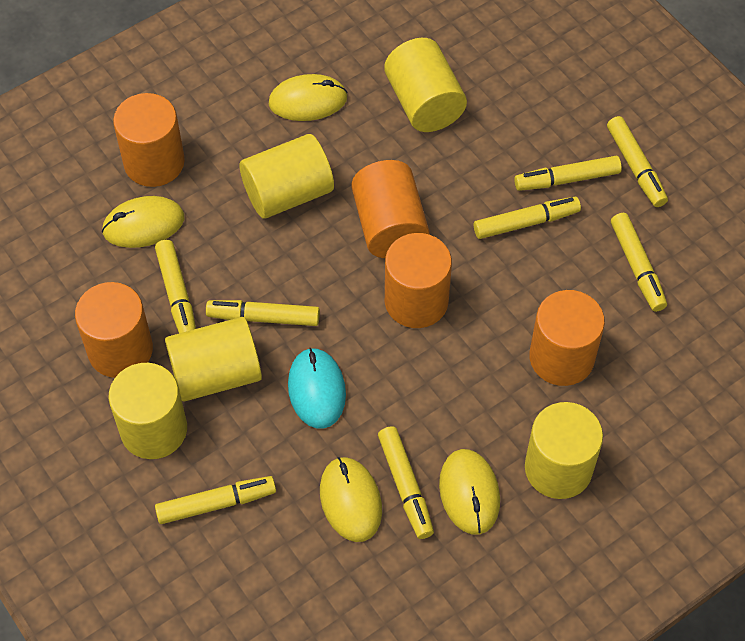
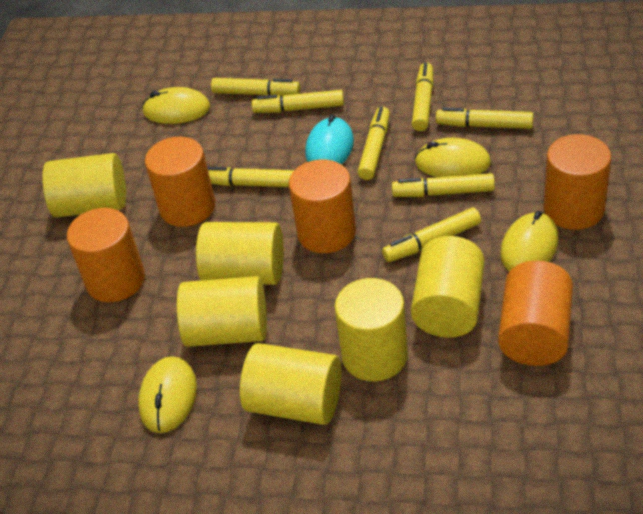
yellow cylinder: [109,363,187,459] [165,317,262,401] [240,134,334,219] [384,38,467,132] [525,402,603,499] = 5 -> [42,153,126,217] [177,276,267,347] [196,222,284,285] [240,343,341,425] [335,278,408,382] [411,236,485,338] = 6

